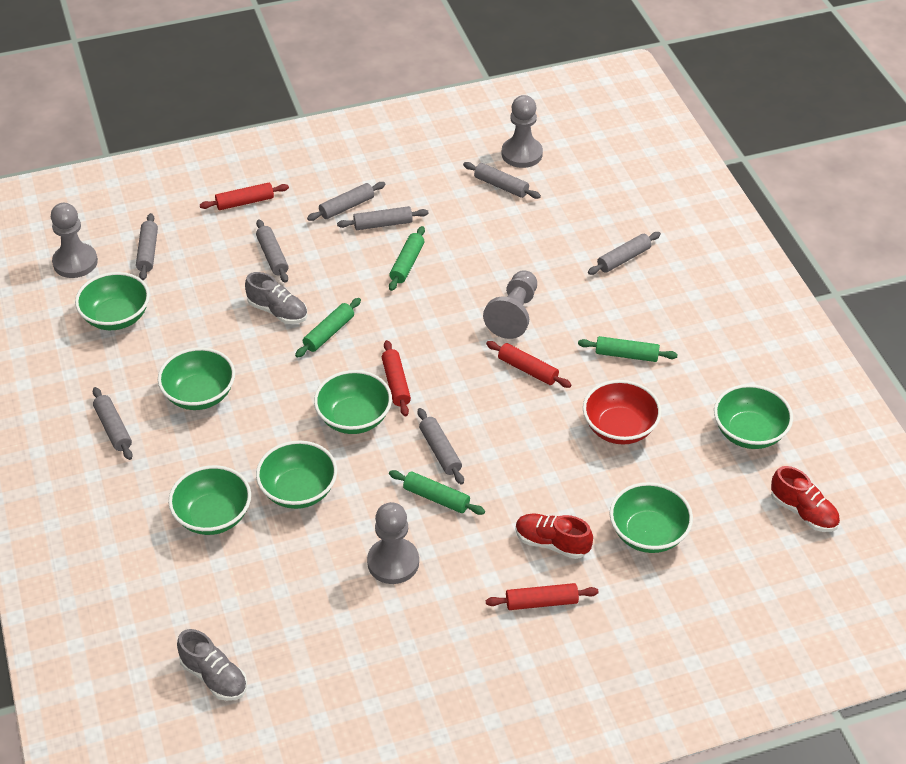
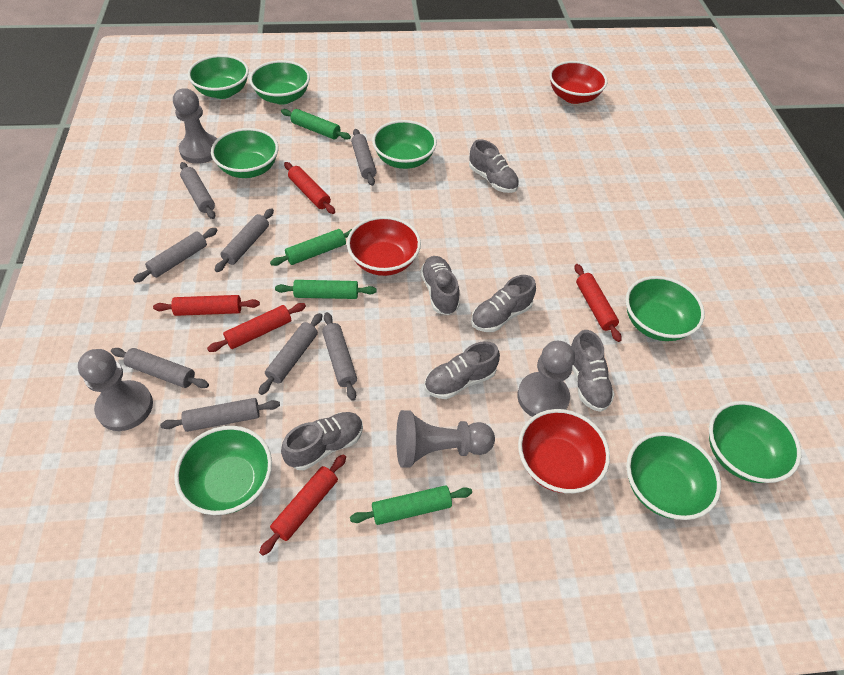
green bowl: [75,272,150,330] [158,347,235,410] [168,465,251,535] [256,440,337,509] [314,370,392,434] [610,482,693,553] [714,384,793,449] = 7 -> [174,426,272,515] [188,55,249,99] [211,128,279,178] [249,60,310,105] [372,120,437,169] [625,276,705,341] [626,432,721,520] [709,401,801,483] = 8
grey shoe: [177,629,247,701] [245,272,307,324] = 2 -> [281,412,363,470] [420,256,460,315] [424,341,500,399] [469,139,519,193] [471,275,536,332] [571,330,615,412] = 6
red bowl: [583,380,661,445] = 1 -> [347,216,421,276] [518,409,610,493] [549,61,608,104] = 3
red rolling pin: [200,183,289,210] [382,340,411,416] [486,341,571,388] [486,583,599,610] = 4 -> [153,295,260,316] [207,303,306,352] [259,454,346,556] [284,162,335,214] [574,264,622,342] = 5
red shoe: [516,513,593,559] [771,466,840,532] = 2 -> none = 0

